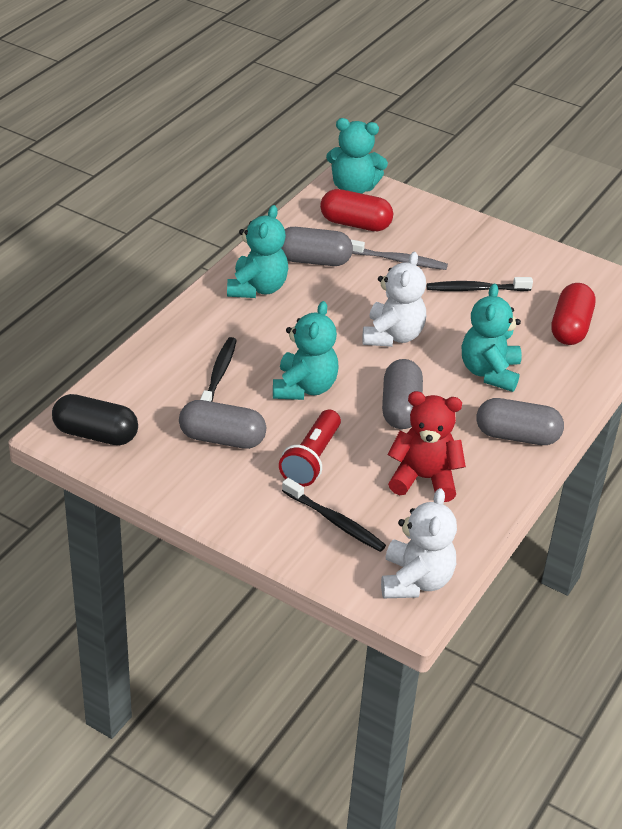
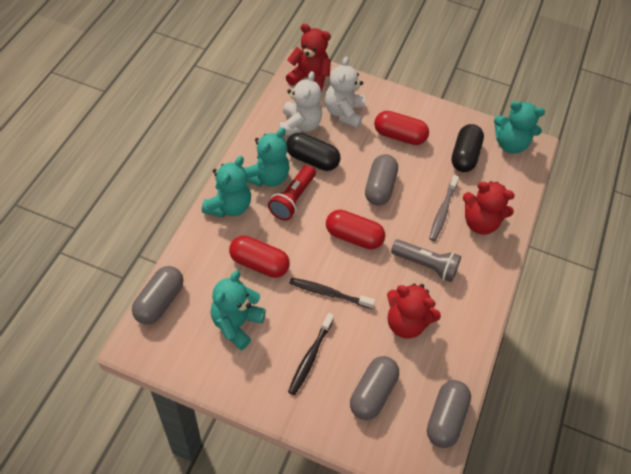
black capsule: [52,394,138,445] = 1 -> [286,133,340,171] [451,124,484,172] = 2
black toothbrush: [200,337,237,402] [282,478,386,552] [427,277,533,291] = 3 -> [288,313,334,395] [290,278,375,309] = 2
grey flashlight: none = 0 -> [391,239,461,282] = 1
red capsule: [320,189,393,231] [551,283,595,345] = 2 -> [229,235,290,278] [326,210,385,250] [374,111,429,145] = 3
red teddy bear: [388,391,466,502] = 1 -> [286,24,331,92] [387,283,441,339] [463,181,515,235] = 3

